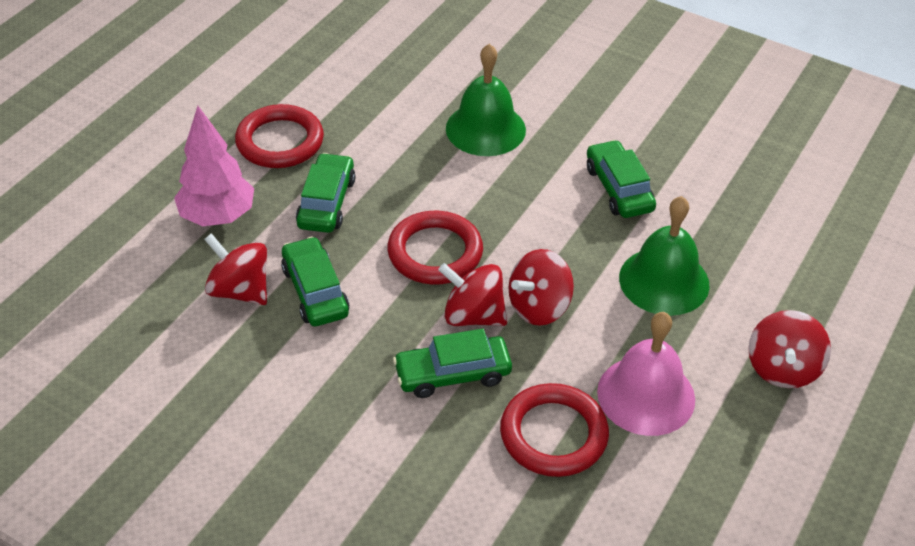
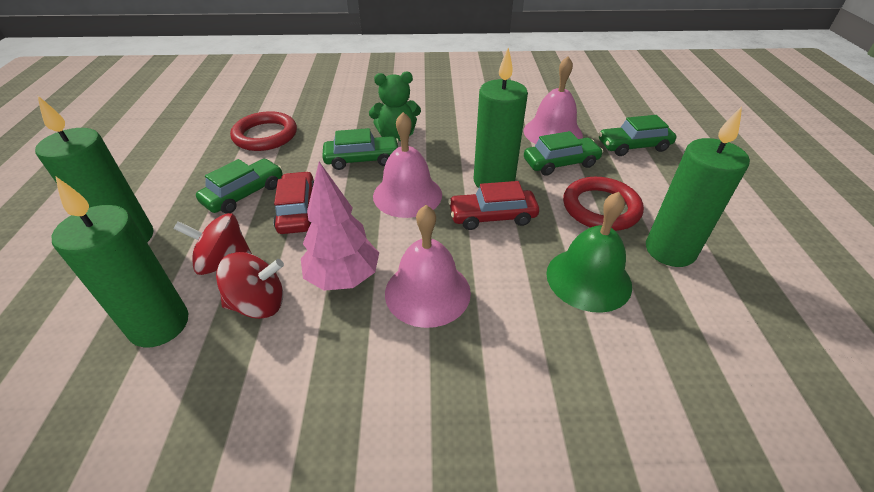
green bell: [446,44,526,156] [619,196,710,316] = 2 -> [546,192,632,313] = 1
green candle: none = 0 -> [35,95,153,242] [52,176,189,348] [474,48,528,188] [646,106,750,267] = 4
green teddy bear: none = 0 -> [369,71,421,141] = 1
pink bell: [597,312,695,436] = 1 -> [373,112,442,218] [385,205,471,328] [524,56,583,144] = 3
red car: none = 0 -> [273,171,314,234] [448,181,539,230] = 2
red ring: [235,104,324,168] [388,211,483,285] [500,383,609,477] = 3 -> [230,111,297,151] [563,177,644,231] = 2
red spinning top: [204,233,267,305] [438,263,507,326] [509,249,574,326] [748,310,831,388] = 4 -> [173,213,252,275] [216,252,284,319] = 2

